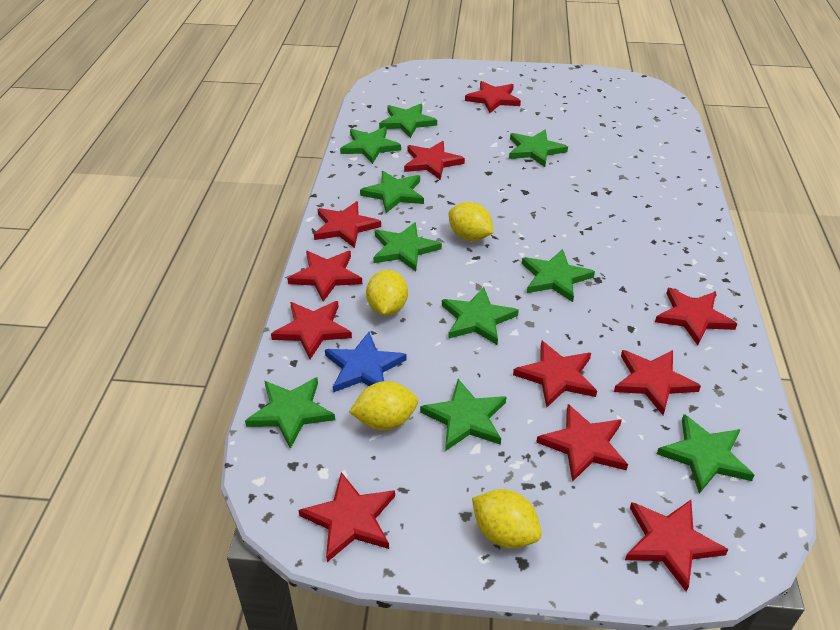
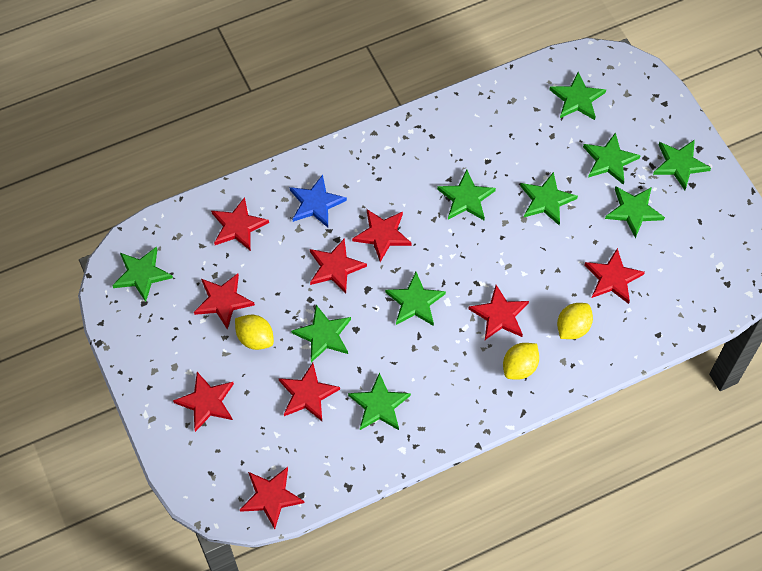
red star: [271,301,352,359] [287,251,362,302] [299,472,395,562] [314,201,381,248] [404,141,465,180] [465,81,521,113] [513,341,597,408] [536,404,628,482] [614,350,701,415] [625,500,729,592] [655,288,737,345] = 11 -> [173,372,234,432] [194,273,255,329] [211,197,269,251] [240,467,304,529] [279,363,340,421] [310,238,367,294] [352,209,412,262] [469,285,529,340] [584,248,645,304] = 9
yellow lemon: [349,381,418,430] [366,270,408,315] [449,202,494,241] [472,489,542,548] = 4 -> [235,315,274,350] [503,343,539,380] [557,303,593,339] = 3

